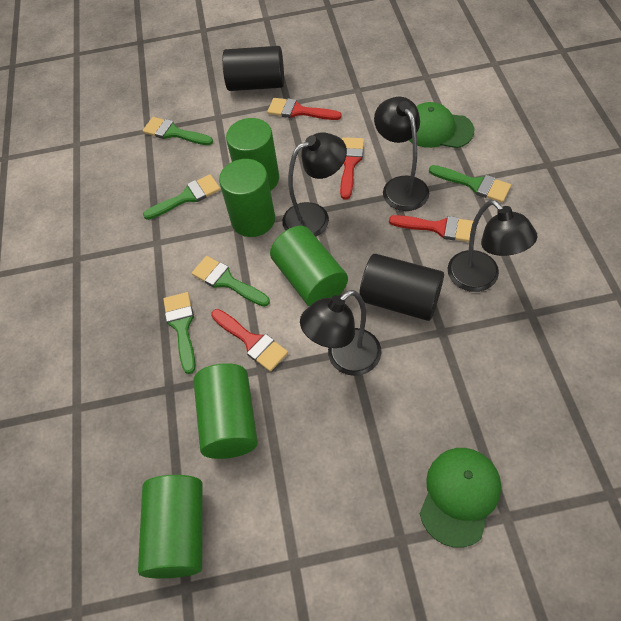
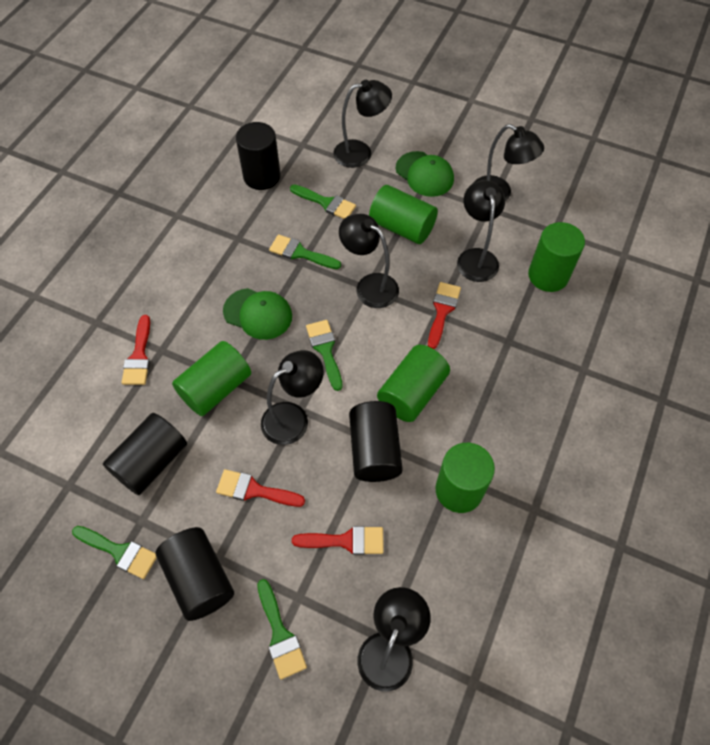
black cylinder: [222,46,284,91] [359,254,444,321] = 2 -> [103,413,187,495] [156,527,234,621] [236,122,281,190] [349,401,403,482] = 4
black lamp: [282,133,347,237] [300,290,381,376] [374,97,429,211] [448,200,537,292] = 4 -> [261,350,324,445] [333,80,392,168] [339,214,399,308] [357,587,431,692] [457,180,505,282] [474,124,544,201] = 6

